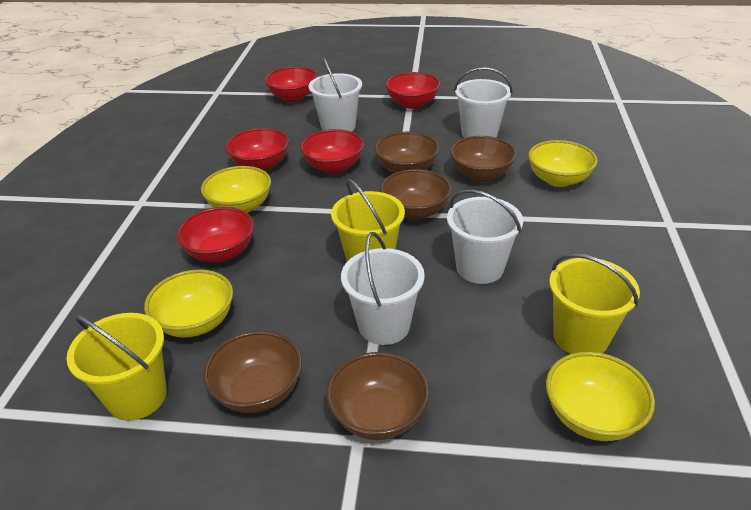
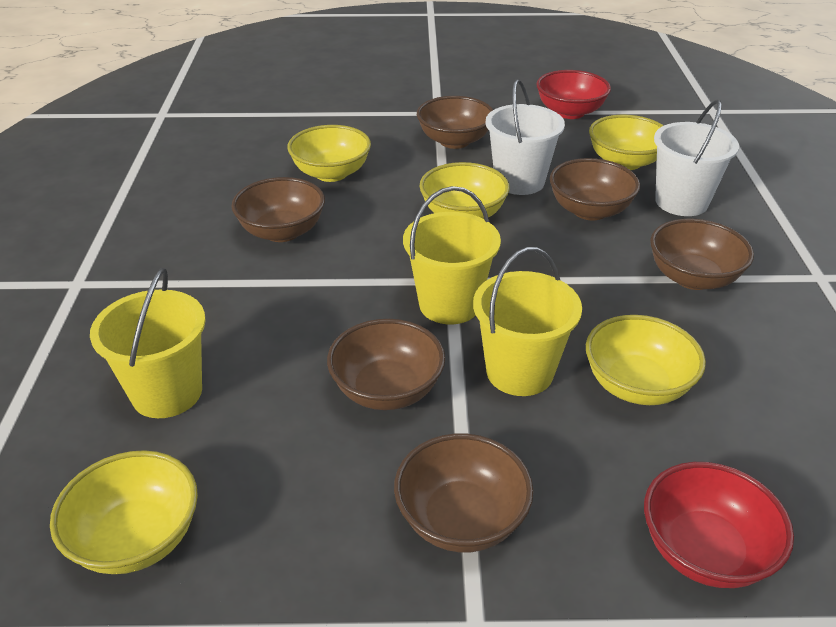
brown bowl: [203,331,302,413] [326,352,429,440] [374,132,439,173] [380,169,451,220] [450,136,517,182] = 5 -> [231,177,325,242] [327,319,445,410] [394,433,533,552] [417,96,493,149] [550,158,640,220] [650,219,754,290] = 6
red bowl: [176,207,254,262] [225,128,289,171] [265,67,318,102] [300,129,364,174] [385,72,440,109] = 5 -> [536,70,611,119] [644,462,794,588] = 2
white bucket: [309,57,362,132] [341,232,425,345] [447,190,523,284] [454,67,512,138] = 4 -> [485,79,565,195] [654,100,739,216] = 2
yellow bowl: [144,269,233,338] [201,166,271,213] [528,140,598,187] [546,352,655,441] = 4 -> [50,450,198,574] [287,125,371,182] [419,162,510,219] [586,315,706,405] [589,115,664,170] = 5

